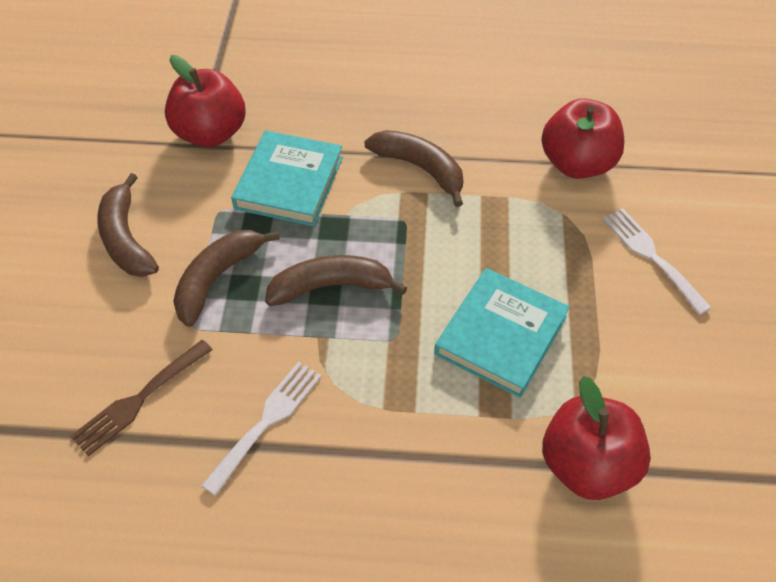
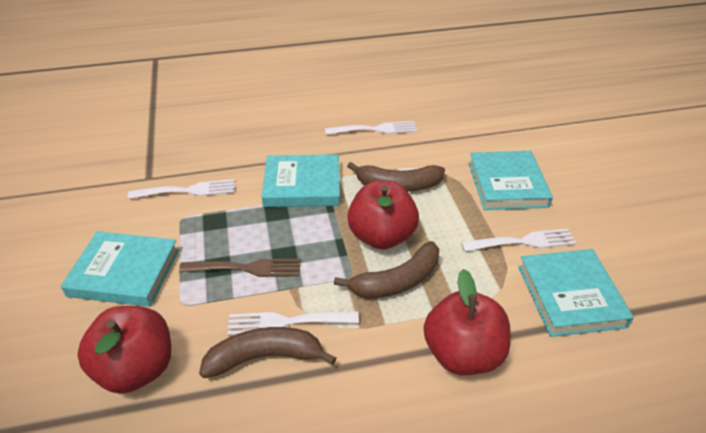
brown banana: [97,173,159,277] [173,230,280,327] [265,255,407,306] [364,130,464,207] = 4 -> [199,327,336,378] [334,241,439,298] [347,162,445,192] = 3
turquoise book: [231,130,343,226] [434,268,570,398] = 2 -> [61,231,179,307] [262,154,340,207] [468,151,553,210] [518,249,634,337] = 4
white fork: [201,362,322,496] [603,208,712,315] = 2 -> [128,179,235,199] [227,311,359,335] [325,121,418,135] [461,228,577,252] = 4

